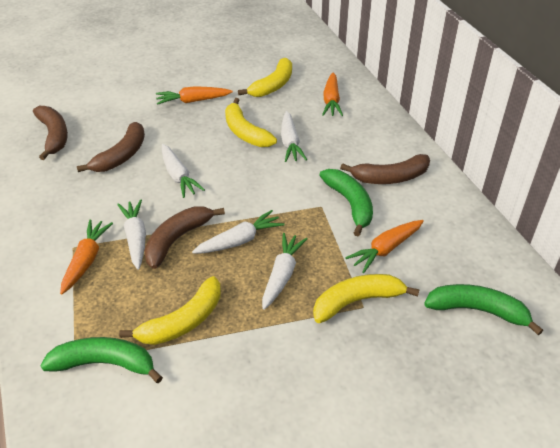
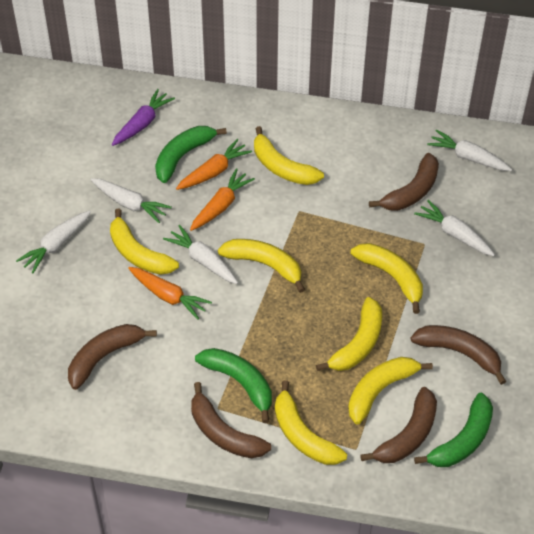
brown banana: [33,106,68,160] [77,122,145,172] [144,206,225,269] [340,154,430,184] = 4 -> [68,324,157,390] [191,382,271,458] [360,387,437,463] [369,153,439,211] [411,325,506,385] = 5
orange carrot: [60,219,113,295] [156,86,233,105] [322,73,343,116] [345,220,424,273] = 4 -> [128,267,212,320] [176,139,252,190] [190,168,255,231] = 3
purple carrot: none = 0 -> [112,89,175,146] = 1
yellow banana: [119,276,221,345] [225,98,277,147] [238,58,292,97] [313,274,420,323] = 4 -> [110,209,179,275] [218,239,305,293] [254,126,324,185] [275,380,347,465] [316,297,382,371] [348,357,433,424] [351,243,423,314] = 7

